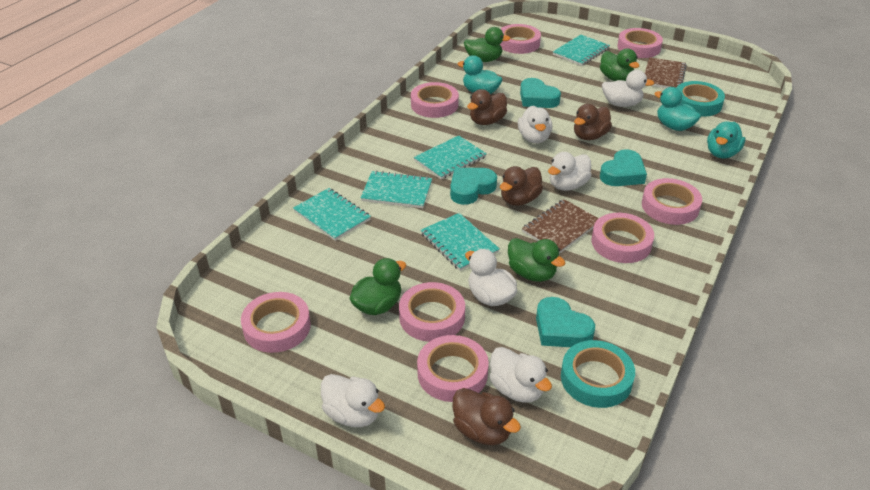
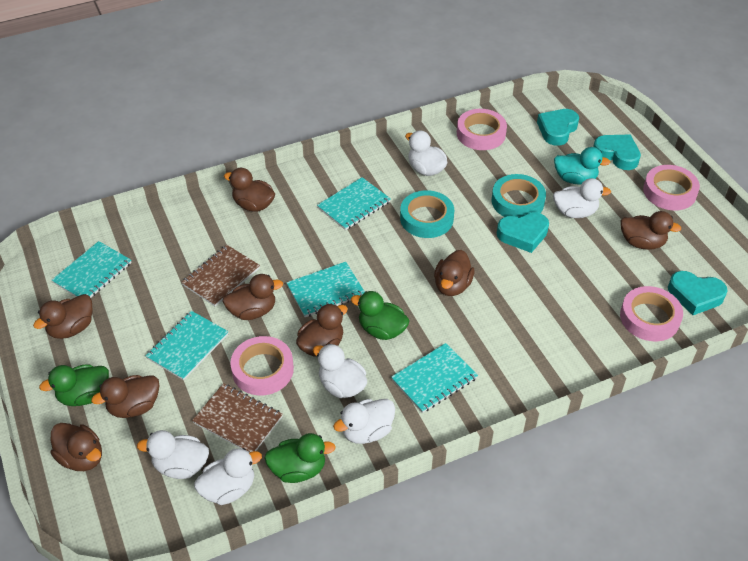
brown duck: [453,388,521,445] [467,89,507,125] [500,166,543,206] [574,104,612,140] = 4 -> [33,294,92,339] [51,423,102,471] [91,375,159,418] [222,274,283,320] [224,168,275,212] [296,303,348,357] [434,250,474,296] [621,211,681,250] = 8
green duck: [349,258,406,315] [464,27,511,62] [508,238,565,282] [600,49,639,81] = 4 -> [39,364,109,406] [264,433,336,483] [351,291,410,340] = 3
pink tape: [241,292,311,353] [399,282,465,342] [411,82,459,118] [417,335,489,402] [500,24,541,54] [591,213,654,263] [617,28,663,58] [642,178,702,225] = 8 -> [230,336,294,396] [457,109,507,150] [620,286,683,341] [643,165,700,210] = 4
turquoise duck: [458,55,503,94] [654,87,701,131] [707,121,745,158] = 3 -> [554,147,610,185] = 1

